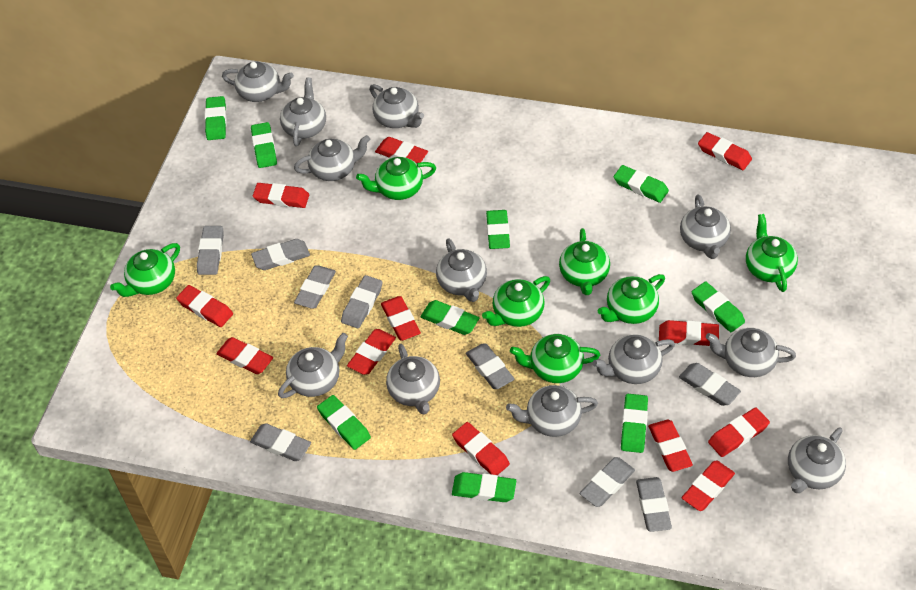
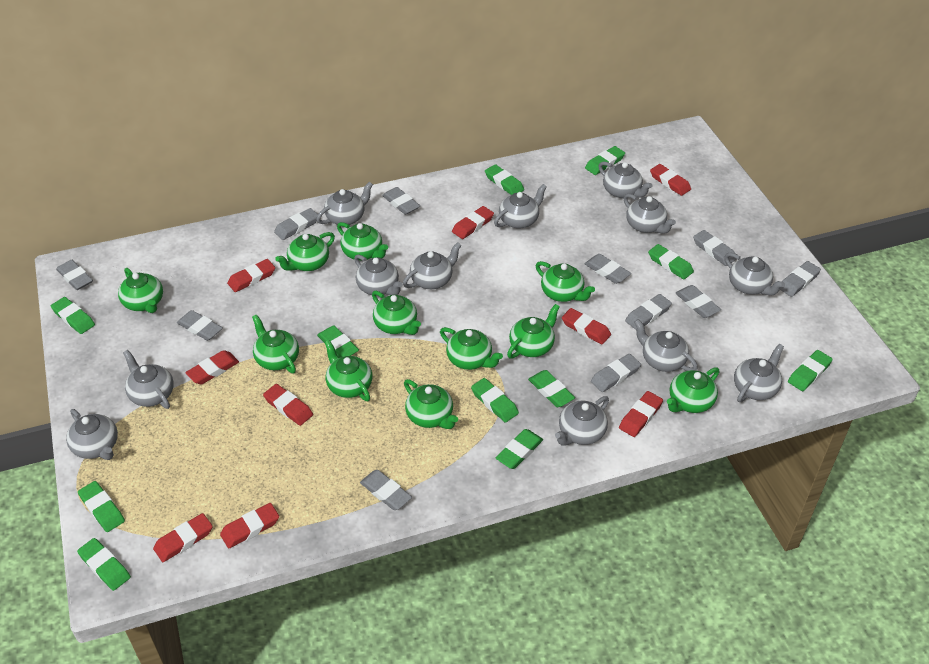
green eraser: [205,96,226,140] [251,122,277,168] [317,395,371,450] [421,300,479,335] [452,472,516,502] [486,210,510,249] [614,165,669,203] [621,394,648,453] [692,281,745,332] = 9 -> [51,297,95,334] [77,538,131,591] [78,481,125,532] [317,325,359,358] [471,378,519,423] [485,164,524,195] [496,429,543,469] [528,370,575,407] [585,146,625,175] [648,244,694,279] [788,350,833,391] = 11
green teapot: [110,243,180,297] [356,157,436,200] [482,276,550,327] [510,334,600,383] [559,228,610,295] [598,274,665,324] [746,214,798,292] = 7 -> [118,268,163,313] [252,315,299,373] [275,232,335,271] [324,340,372,401] [337,222,388,261] [372,291,421,335] [404,379,458,429] [440,327,503,370] [507,304,560,359] [536,261,595,302] [667,367,719,413] = 11
grey eraser: [197,226,224,275] [250,423,311,461] [251,239,310,270] [294,266,336,309] [341,275,383,329] [466,343,515,389] [580,457,635,507] [636,477,672,532] [679,363,741,406] = 9 -> [56,260,93,290] [177,310,223,341] [274,208,318,240] [360,470,412,510] [382,187,420,215] [585,254,631,284] [591,354,641,392] [625,294,672,330] [676,285,721,318] [693,230,737,266] [780,261,821,297] = 11
red eraser: [176,285,233,327] [216,337,273,374] [253,183,309,208] [347,329,396,375] [375,137,428,163] [381,296,421,341] [452,422,510,475] [648,420,693,472] [659,320,719,346] [682,461,735,511] [698,132,752,170] [708,407,770,457] = 12 -> [153,513,213,562] [185,350,239,384] [220,503,279,549] [227,259,275,292] [263,384,313,426] [452,206,494,239] [562,308,611,344] [619,391,663,437] [650,164,691,196] = 9

